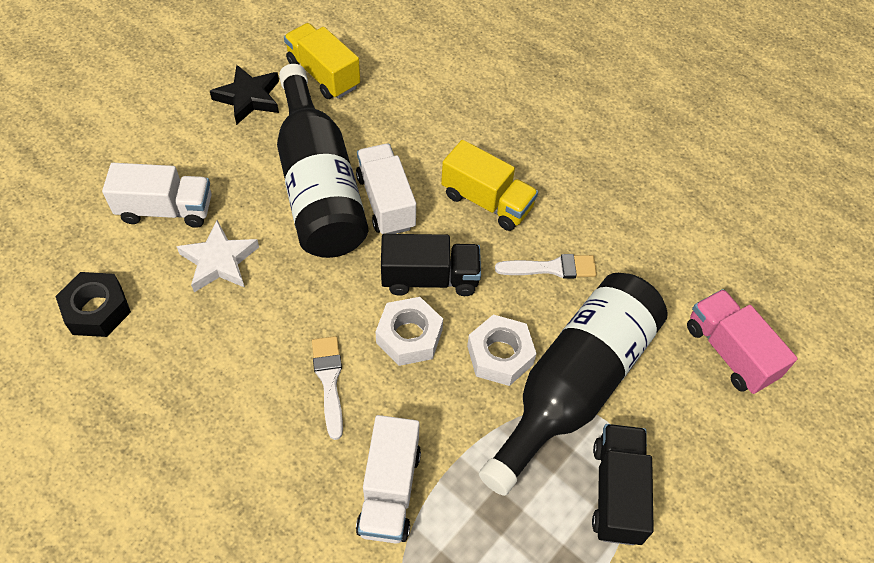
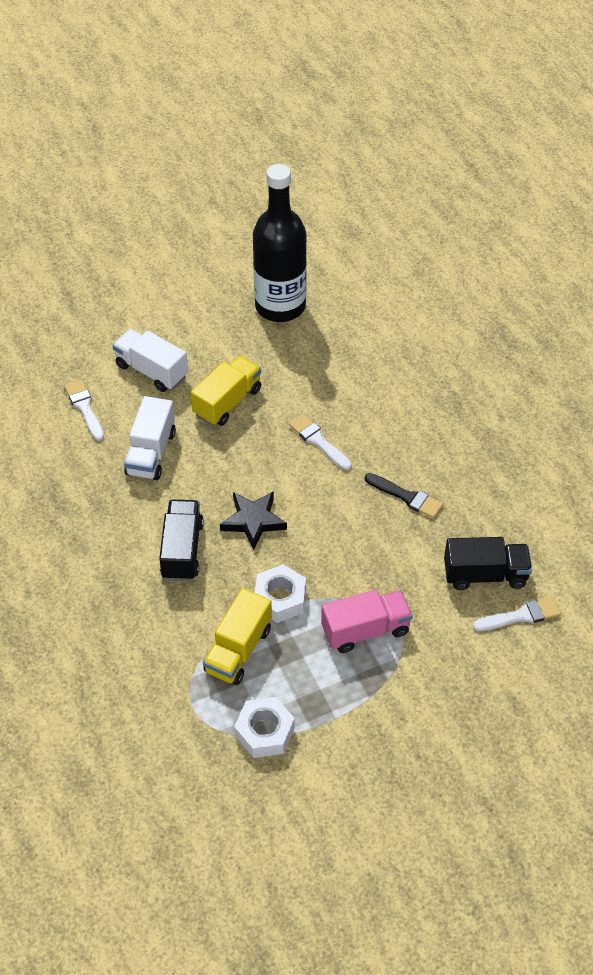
black bottle: [277,64,368,258] [479,273,668,496] = 2 -> [253,164,307,322] = 1
black brush: none = 0 -> [365,473,443,518] = 1
black nut: [55,272,131,337] = 1 -> none = 0
white brush: [312,336,343,440] [495,254,597,279] = 2 -> [64,379,104,441] [289,414,352,470] [473,597,561,631] = 3
white star: [176,220,259,292] = 1 -> none = 0
white truck: [102,163,212,228] [356,144,416,234] [356,415,421,543] = 3 -> [113,329,188,392] [124,396,176,480] = 2

